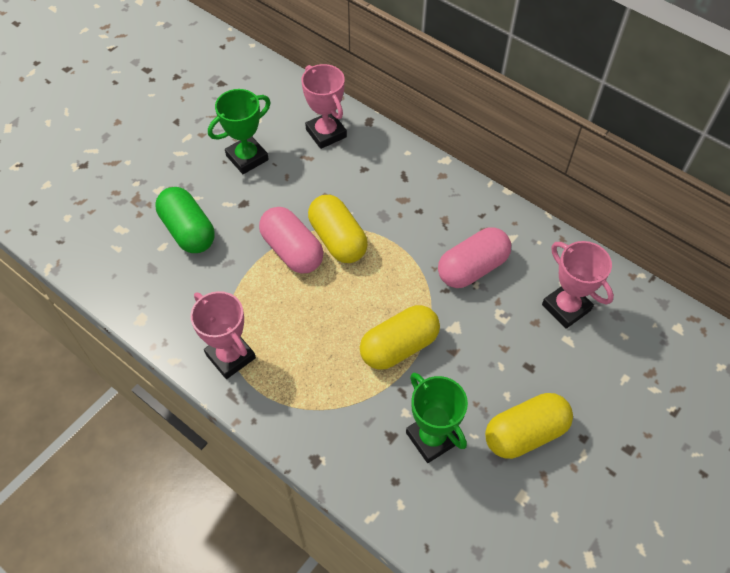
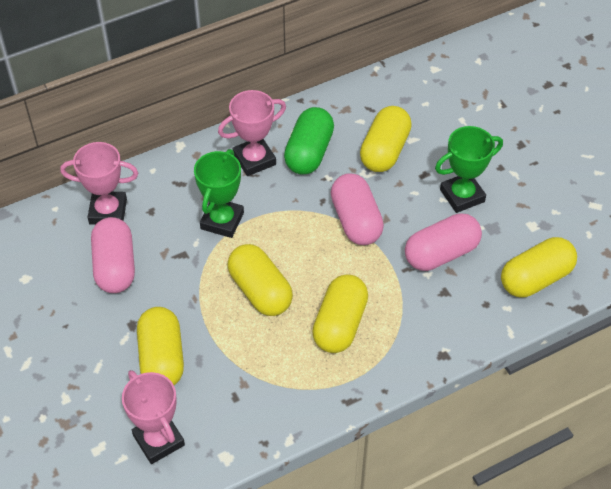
pink capsule: [259,207,323,273] [438,227,511,288] = 2 -> [91,217,135,293] [331,173,384,245] [405,213,482,271] = 3
yellow capsule: [308,195,368,263] [360,305,440,370] [485,393,573,459] = 3 -> [137,307,184,385] [228,244,293,316] [312,274,368,353] [360,106,412,172] [501,237,577,298] = 5

